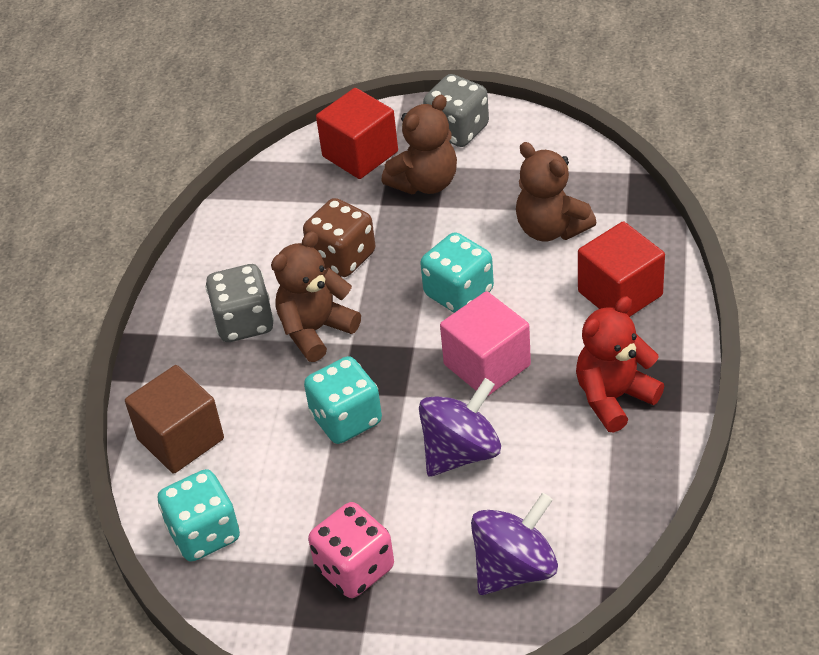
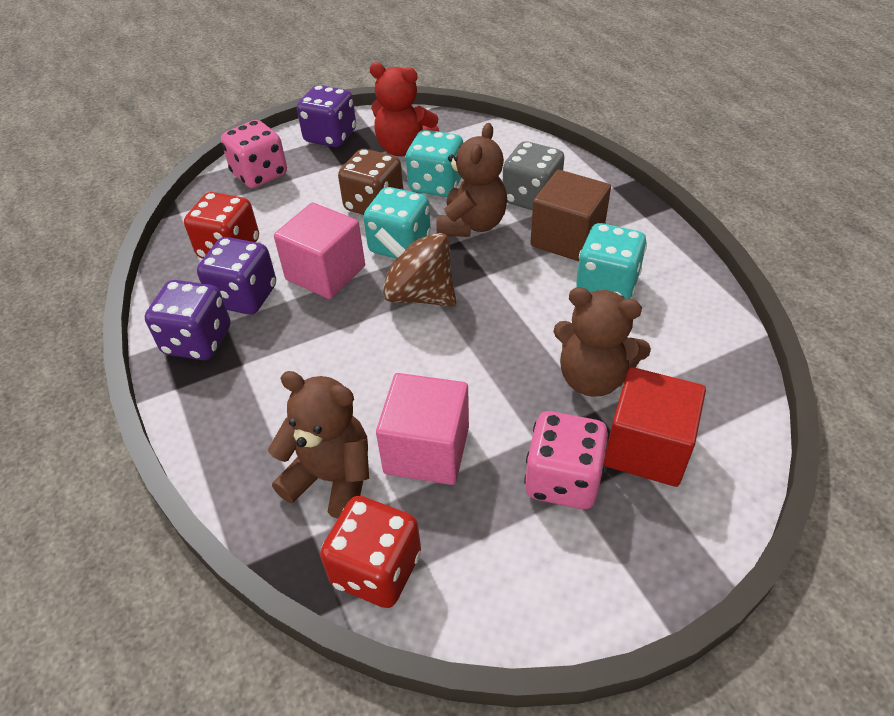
brown spinning top: none = 0 -> [374,228,456,307] = 1
grey dice: [205,264,274,342] [423,74,489,147] = 2 -> [503,141,565,210] = 1
pink cube: [440,291,531,397] = 1 -> [274,203,365,299] [376,373,469,485] = 2
pink dice: [308,502,394,598] = 1 -> [221,120,287,188] [524,411,608,509] = 2
purple dice: none = 0 -> [145,280,230,360] [197,237,276,315] [297,85,356,147] = 3
purple spinning top: [419,378,501,477] [471,493,558,595] = 2 -> none = 0
red cube: [316,88,398,179] [578,221,665,317] = 2 -> [604,367,706,487] = 1
red dice: none = 0 -> [184,192,259,259] [320,496,421,608] = 2

